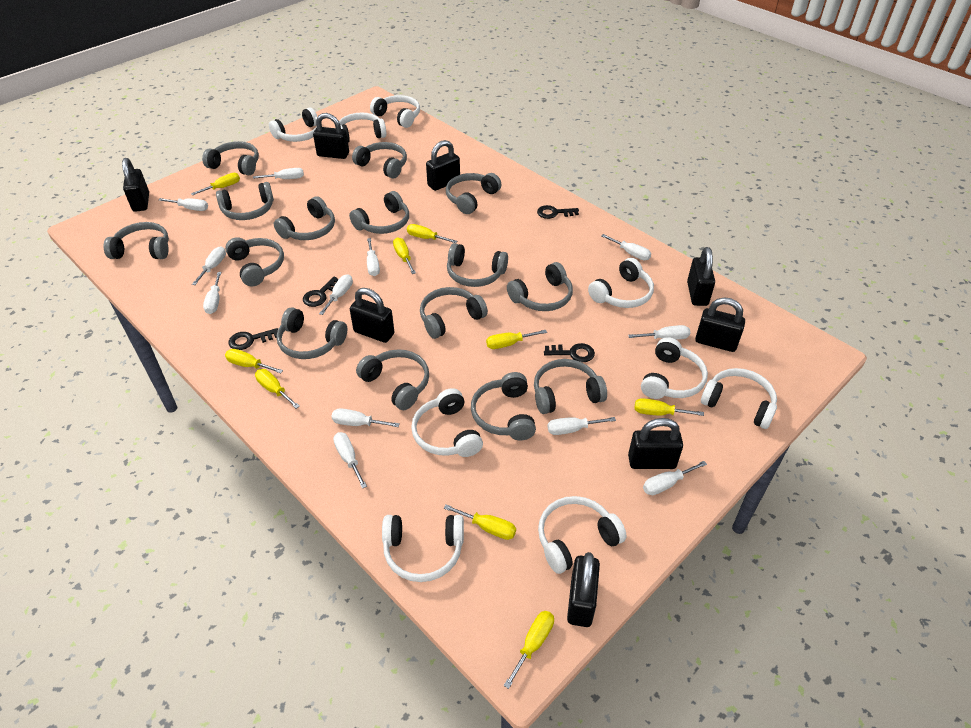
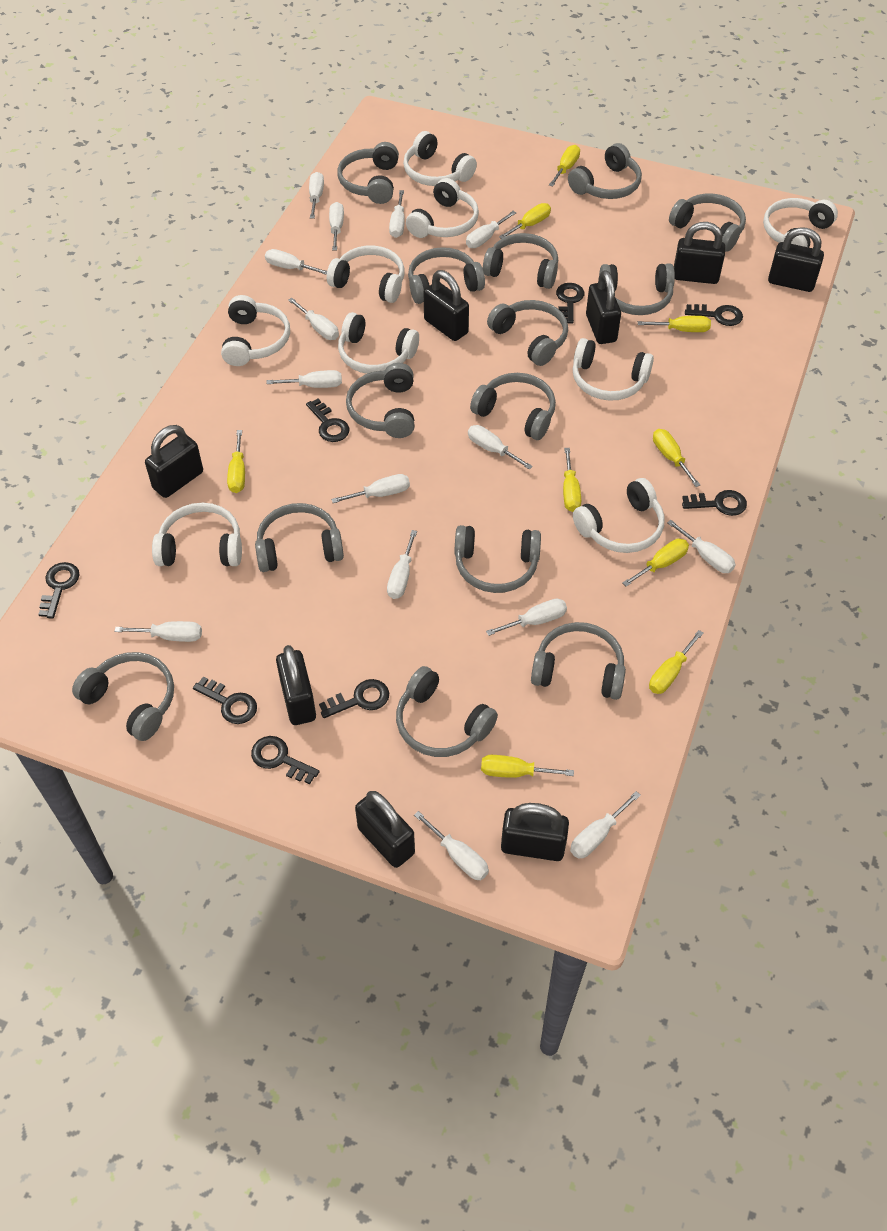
black key: [229,328,278,350] [303,277,339,307] [537,205,579,219] [544,343,595,362] = 4 -> [38,562,80,619] [193,677,257,724] [251,736,320,784] [306,399,350,442] [319,679,389,718] [556,283,584,324] [682,490,747,516] [685,304,743,326] = 8
grey headphones: [104,222,169,259] [202,141,259,175] [216,182,274,220] [225,237,284,286] [274,196,335,240] [277,307,347,359] [349,191,409,234] [352,142,407,178] [356,349,429,410] [420,287,488,339] [446,173,502,214] [447,243,508,287] [471,372,536,440] [507,262,573,311] [534,359,607,414] = 15 -> [72,652,174,741] [255,503,344,572] [337,142,399,204] [346,363,415,438] [396,666,498,757] [408,247,485,304] [454,525,541,593] [470,373,556,440] [483,233,558,289] [487,300,568,366] [531,622,626,700] [568,143,642,199] [599,263,675,315] [669,194,746,251] = 14
white screwdriver: [159,198,208,211] [192,247,226,285] [203,272,222,314] [253,168,304,179] [319,274,353,315] [331,408,400,427] [333,432,367,489] [367,238,380,276] [547,417,616,435] [602,234,651,260] [628,325,691,340] [643,461,707,495] = 12 -> [114,621,202,642] [265,249,327,275] [267,370,342,388] [288,298,339,340] [309,172,324,219] [329,202,344,251] [331,474,410,503] [387,530,417,599] [389,190,405,238] [414,811,489,880] [466,211,516,248] [468,425,533,470] [486,599,567,636] [570,791,641,859] [667,520,736,573] = 15

